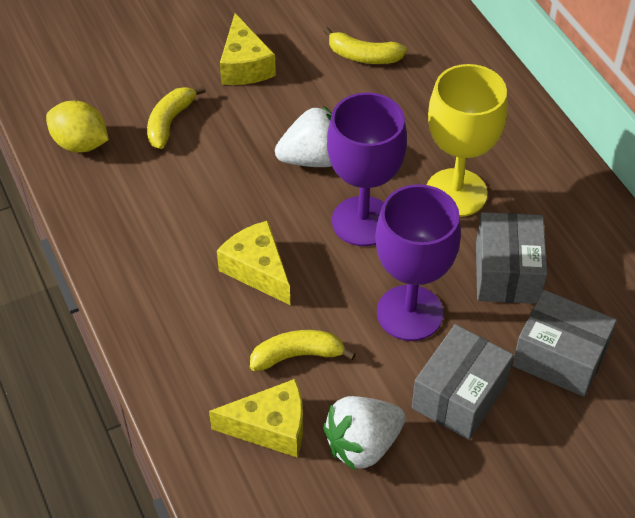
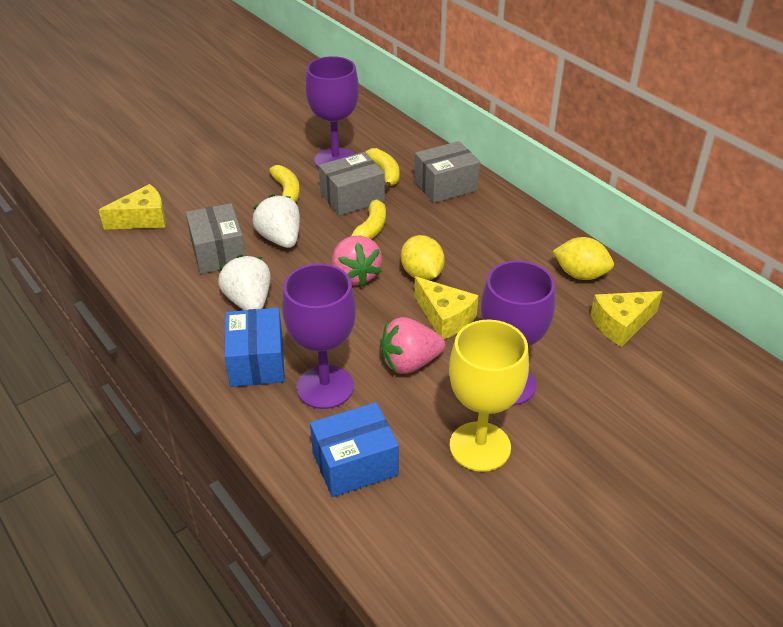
blue box: none = 0 -> [224,308,285,387] [310,402,399,497] = 2
pink strawberry: none = 0 -> [332,236,382,287] [380,317,445,374] = 2
purple goblet: [327,92,407,246] [375,184,461,341] = 2 -> [282,264,356,409] [305,56,359,168] [481,261,555,406] = 3
yellow lemon: [46,101,109,153] = 1 -> [401,235,445,280] [553,237,614,280] = 2

